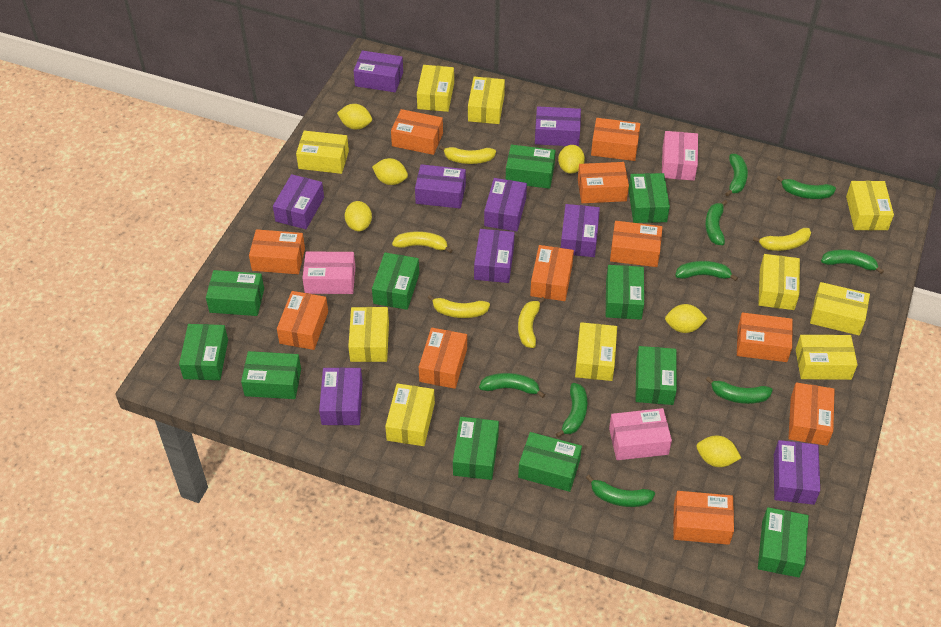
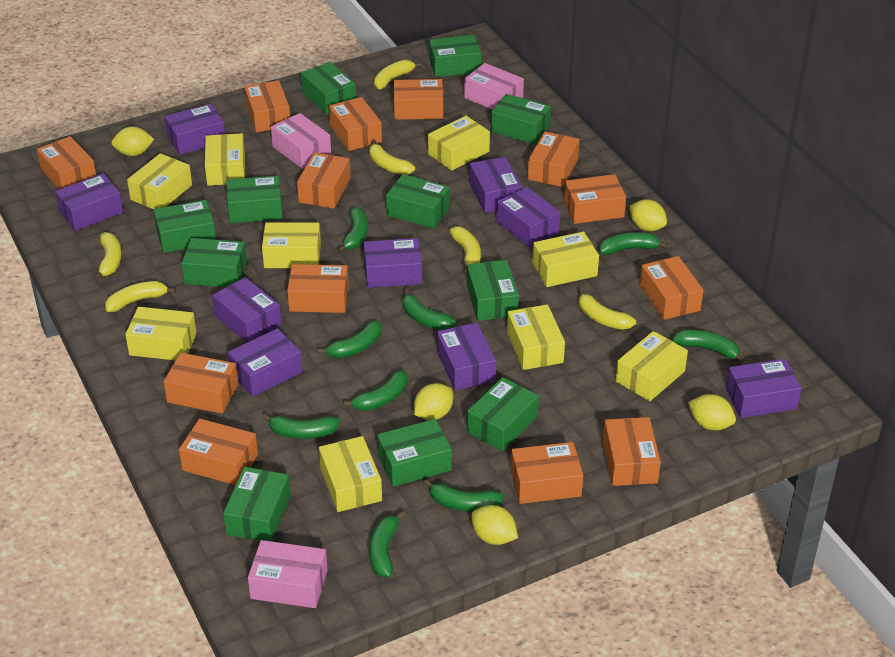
orange box: [249,229,305,274] [277,291,328,350] [391,109,443,155] [419,328,467,389] [530,245,574,301] [578,162,629,203] [591,118,640,161] [610,221,662,267] [673,491,734,545] [737,312,793,362] [788,382,835,446] = 11 -> [37,136,96,189] [164,353,238,414] [179,419,258,485] [244,80,290,132] [287,264,349,313] [297,152,351,208] [329,97,382,151] [394,79,443,120] [511,442,583,504] [528,131,580,187] [564,174,626,224] [603,417,661,486] [640,256,704,320] = 13
yellow banana: [392,231,453,253] [428,295,490,318] [439,145,496,164] [518,297,545,348] [753,228,811,251] = 5 -> [94,232,122,280] [105,281,176,312] [369,140,415,175] [374,60,422,90] [449,226,481,273] [579,289,636,330] = 6
yellow box: [296,131,349,174] [348,307,389,362] [385,383,435,446] [417,65,454,112] [468,77,505,124] [575,322,617,381] [758,254,800,310] [796,335,858,380] [810,282,870,335] [846,181,894,230] = 10 -> [125,307,197,361] [127,153,192,209] [205,133,245,186] [262,223,321,268] [319,436,382,512] [428,116,490,171] [507,304,565,370] [532,232,599,287] [616,331,688,401] = 9
yellow lemon: [337,104,372,129] [345,201,372,231] [372,158,408,185] [558,145,585,174] [665,304,707,333] [696,436,741,467] = 6 -> [111,127,154,156] [414,383,453,420] [471,505,518,545] [629,199,667,231] [688,394,736,430] = 5

